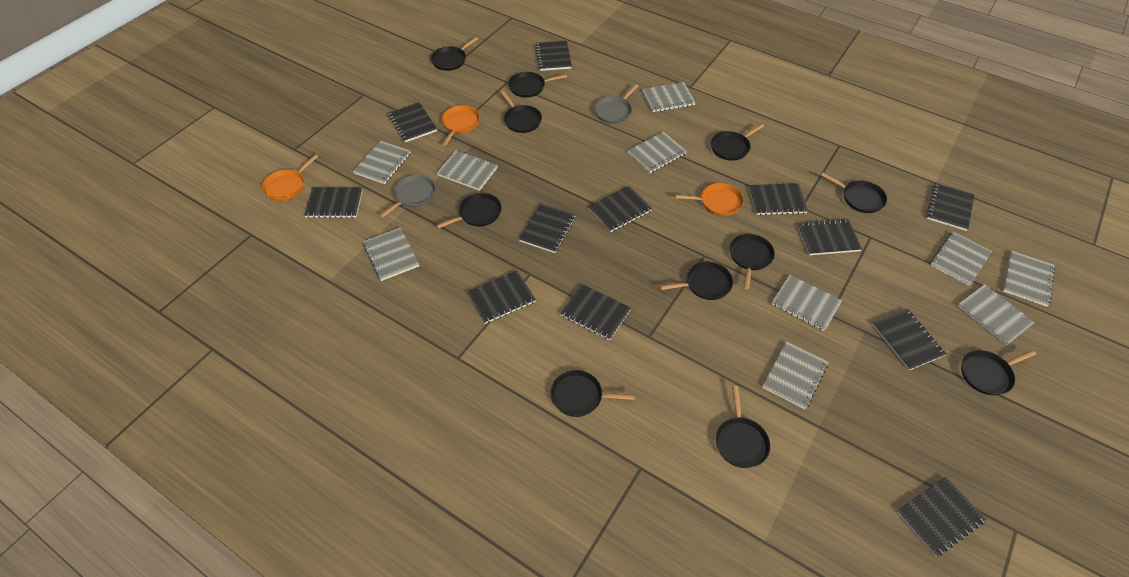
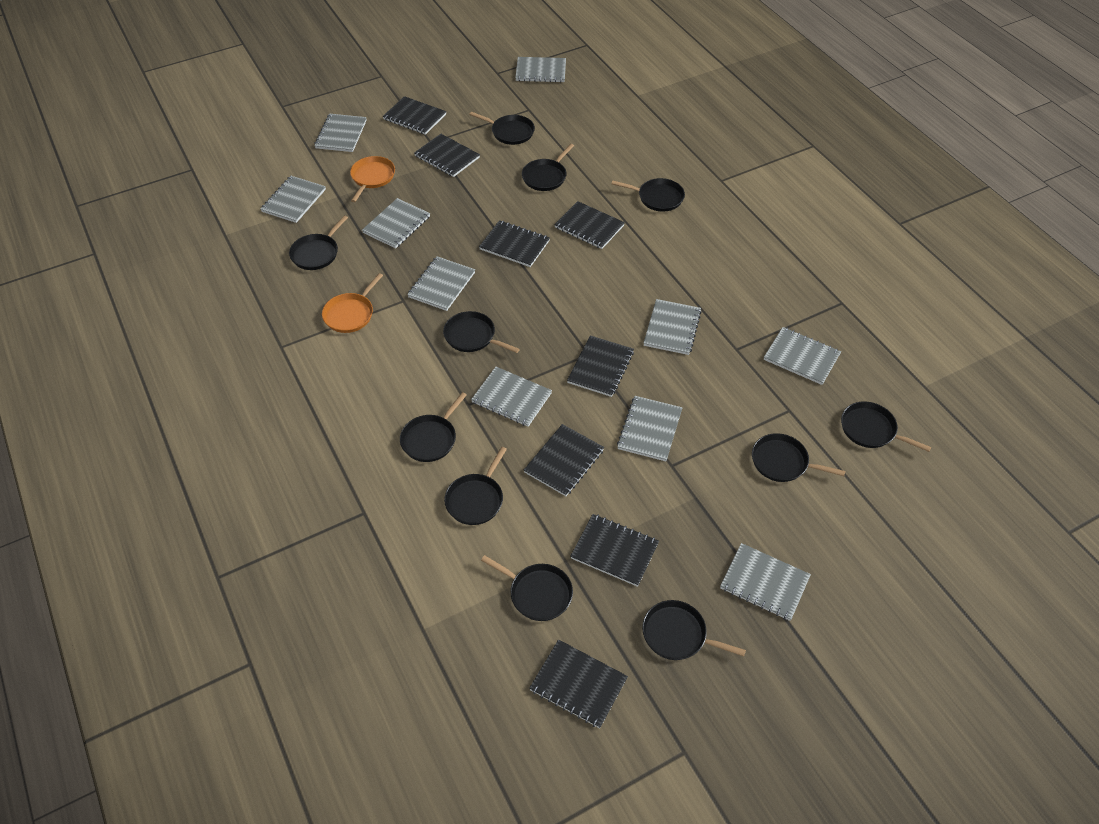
black notebook: [304,187,363,218] [388,102,437,142] [467,270,536,324] [519,203,576,253] [535,40,572,71] [560,284,631,340] [588,186,652,232] [749,183,808,215] [797,219,862,255] [872,309,947,370] [897,477,987,556] [926,183,975,231] = 12 -> [383,96,447,135] [414,134,480,177] [479,220,550,267] [524,424,604,496] [529,639,628,728] [554,201,625,249] [567,335,634,397] [570,514,659,587] = 8
grey pan: [379,175,436,218] [594,84,638,124] = 2 -> none = 0
orange pan: [262,154,318,201] [442,105,480,146] [675,183,744,216] = 3 -> [322,273,383,333] [350,156,395,202] = 2

